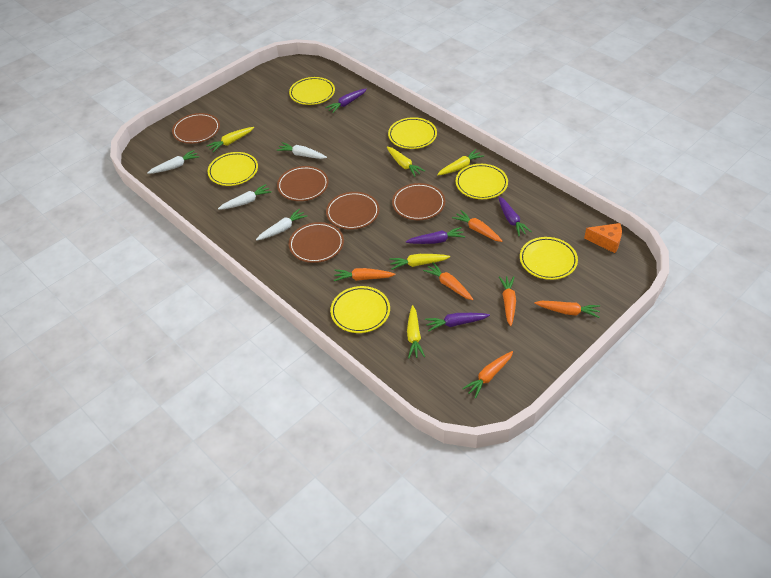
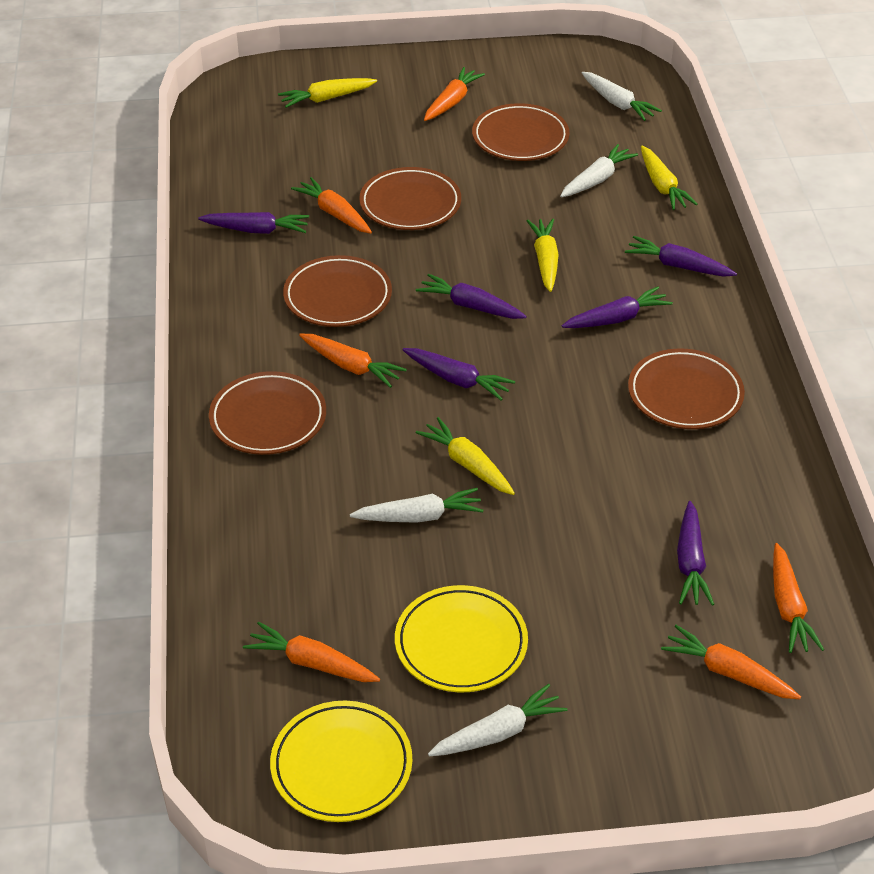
orange cheese: [584,223,622,253] = 1 -> none = 0
purple carrot: [325,88,367,113] [406,227,465,244] [425,313,490,332] [498,197,532,236] = 4 -> [198,212,309,234] [402,348,515,400] [416,274,527,319] [562,286,673,328] [625,236,737,277] [677,501,714,605] = 6
yellow carrot: [207,127,254,152] [387,146,425,177] [389,254,450,270] [407,305,425,358] [437,149,484,175] = 5 -> [278,78,377,108] [416,417,515,495] [526,219,559,292] [641,146,698,210] = 4
yellow plate: [208,152,258,186] [289,77,335,105] [330,286,390,333] [388,117,437,149] [456,164,508,199] [520,237,578,280] = 6 -> [270,701,412,822] [395,585,528,692] = 2

